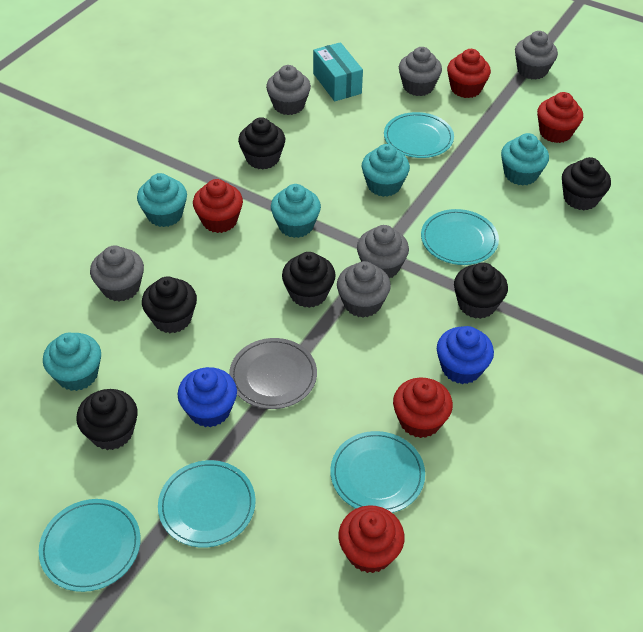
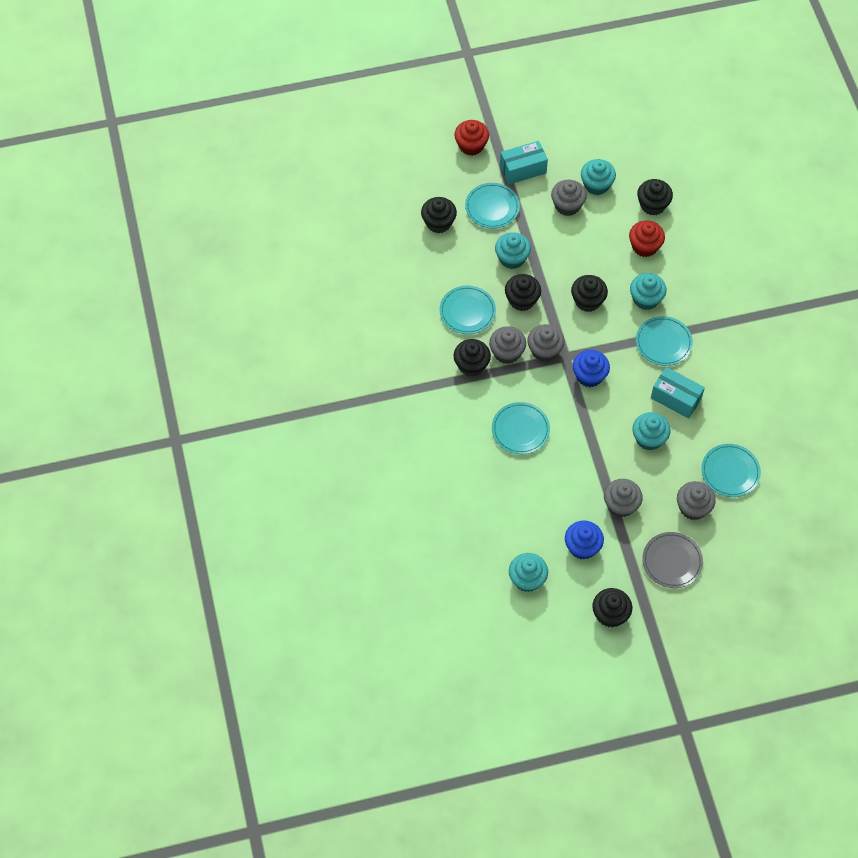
grey cupcake: [90,246,144,301] [266,65,311,115] [337,261,391,317] [357,225,409,279] [399,47,442,96] [515,31,558,79] = 6 -> [489,326,526,364] [527,324,564,362] [551,180,587,216] [604,479,643,517] [677,481,716,520] = 5
red cupcake: [193,179,243,233] [338,505,405,573] [393,377,453,438] [447,49,491,98] [537,92,583,143] = 5 -> [454,120,489,156] [629,220,665,257] = 2
turquoise box: [313,42,363,101] = 1 -> [500,141,548,185] [651,367,705,419] = 2

